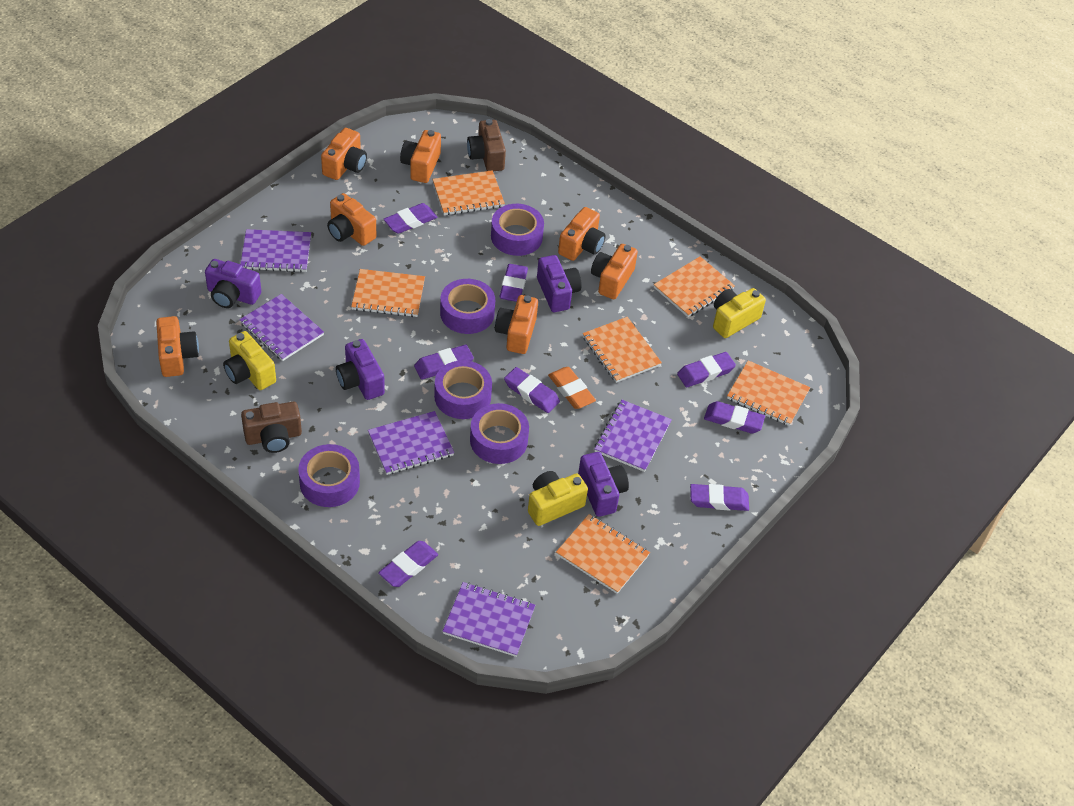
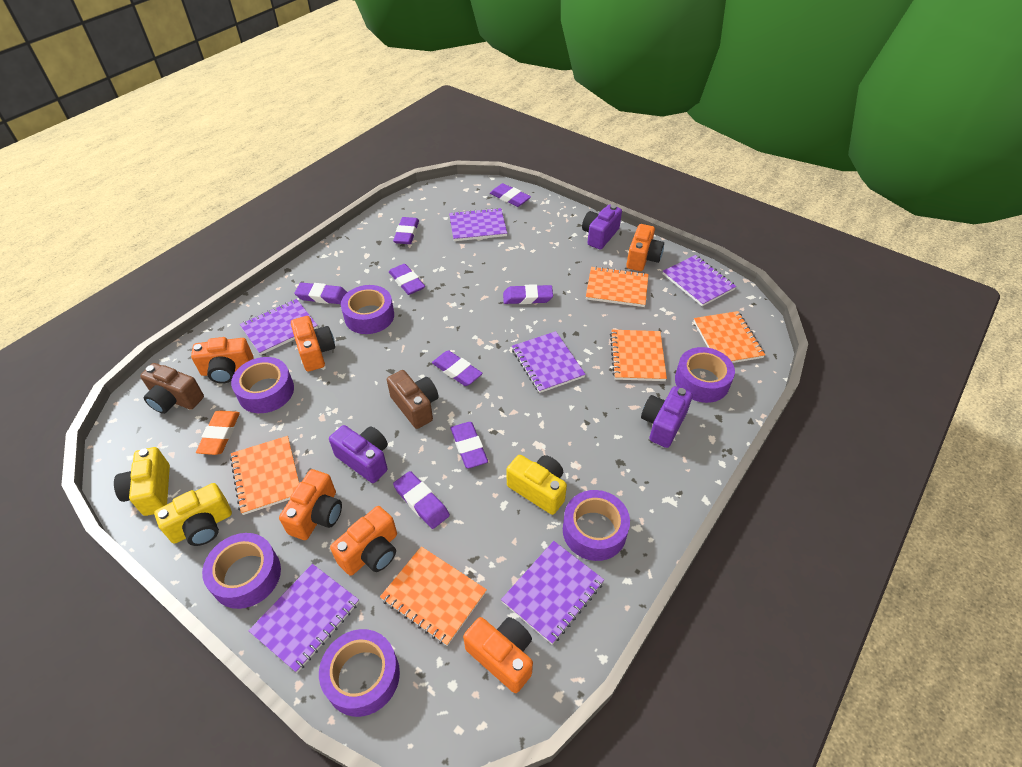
orange camera: [156,316,199,377] [321,128,367,180] [327,193,376,246] [400,130,441,183] [495,295,538,354] [558,207,606,261] [591,244,638,299] = 7 -> [191,337,254,384] [279,469,342,540] [291,316,335,372] [330,506,397,576] [463,617,533,693] [626,224,664,271] = 6
orange notebook: [351,269,425,317] [432,170,505,215] [556,514,650,594] [583,317,662,383] [654,256,735,317] [727,360,810,426] = 6 -> [230,436,299,515] [380,546,487,646] [586,266,649,307] [610,330,667,381] [693,311,765,363] = 5
purple camera: [205,259,261,308] [336,339,385,400] [537,255,582,312] [578,452,629,517] = 4 -> [329,425,388,483] [582,205,622,250] [641,386,693,448] = 3
purple notebook: [239,294,324,361] [240,229,311,272] [368,411,454,475] [443,582,535,657] [594,400,672,472] = 5 -> [240,299,318,355] [248,564,359,673] [449,208,507,241] [501,541,604,644] [512,331,586,393] [663,255,736,306] = 6
purple tape: [298,444,360,507] [434,360,492,419] [440,279,495,334] [470,403,529,464] [491,204,544,256] = 5 -> [202,533,281,609] [231,357,294,413] [319,629,400,717] [341,285,394,334] [563,490,630,561] [675,347,735,403] = 6

